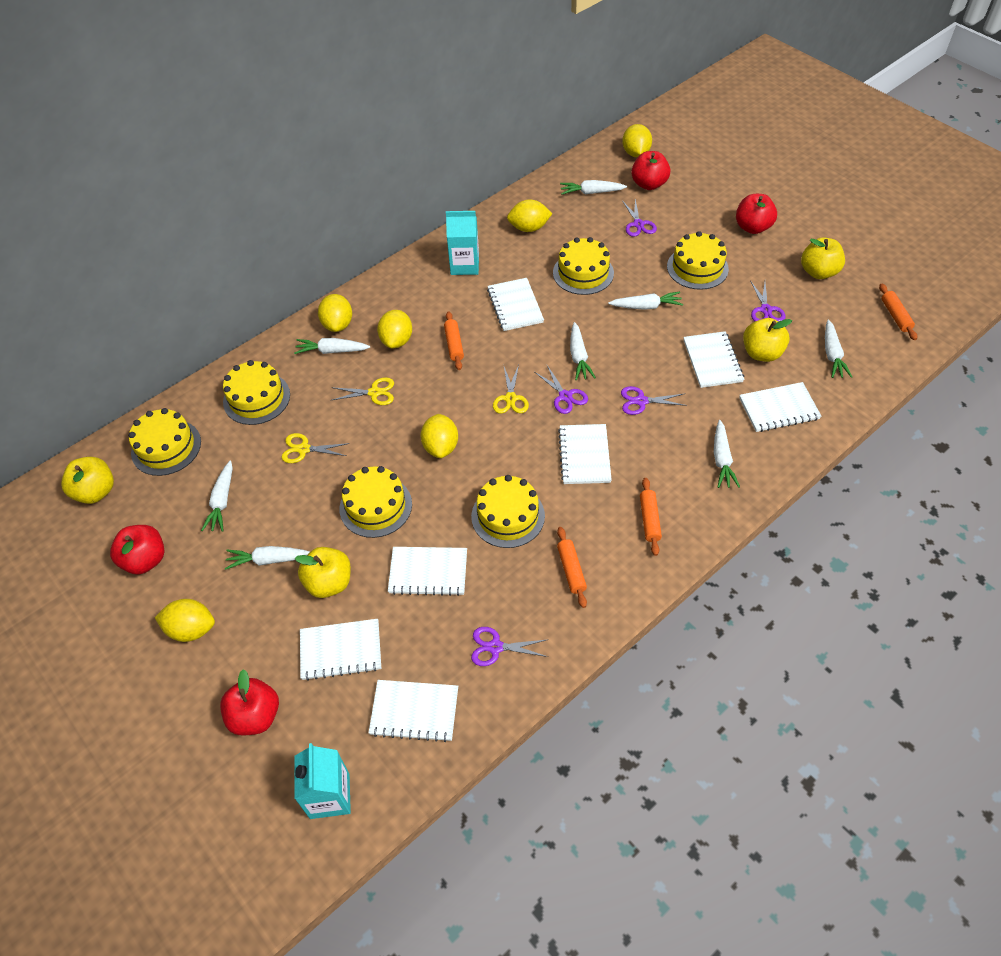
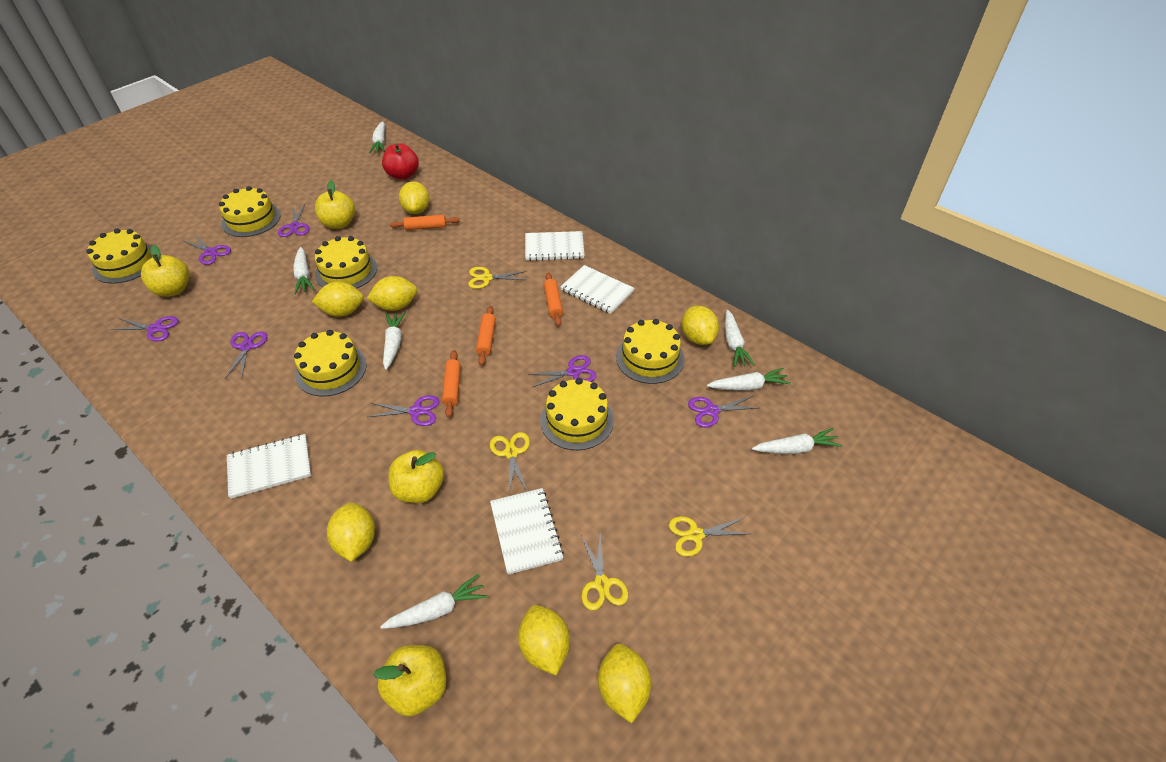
purple scissors: [471,627,548,666] [535,365,588,414] [621,386,687,415] [623,199,657,237] [751,282,786,322] = 5 -> [110,316,179,342] [183,235,231,265] [225,332,267,379] [278,204,310,237] [368,395,439,426] [528,355,597,387] [688,396,757,428] = 7
red apple: [110,525,164,574] [220,669,279,736] [631,151,670,190] [736,194,777,234] = 4 -> [382,143,419,180] = 1
turquoise carton: [294,743,351,819] [446,211,479,275] = 2 -> none = 0
white carrot: [201,461,233,532] [225,546,310,570] [294,338,370,354] [560,180,627,195] [570,322,596,381] [608,291,683,310] [714,420,740,488] [825,320,852,378] = 8 -> [293,247,314,294] [369,121,385,153] [380,574,488,629] [383,312,406,370] [707,368,791,391] [725,310,755,367] [752,428,842,454] = 7
white notebook: [300,619,381,681] [368,680,458,742] [388,547,467,596] [487,278,544,331] [558,424,612,484] [683,331,744,388] [739,382,821,432] = 7 -> [227,434,311,499] [490,488,564,575] [525,231,585,261] [560,265,634,314] = 4
yellow lemon: [154,599,215,642] [318,294,352,332] [377,310,412,348] [420,414,458,458] [507,199,553,232] [622,124,652,157] = 6 -> [312,282,364,317] [327,502,375,562] [367,276,417,311] [399,181,430,214] [518,605,570,675] [598,644,651,723] [681,306,719,345] = 7
yellow scissors: [281,433,350,463] [331,377,394,405] [493,365,529,414] = 3 -> [468,267,527,289] [490,432,530,493] [581,532,628,610] [669,516,750,557] = 4

